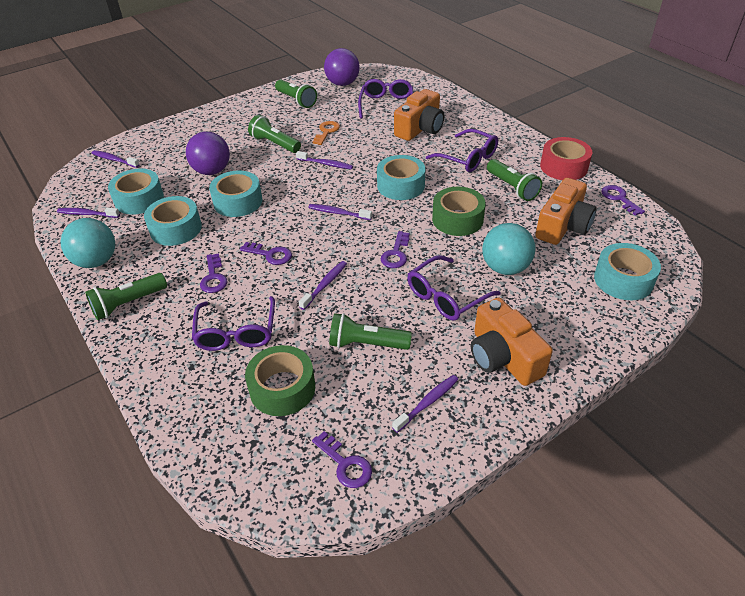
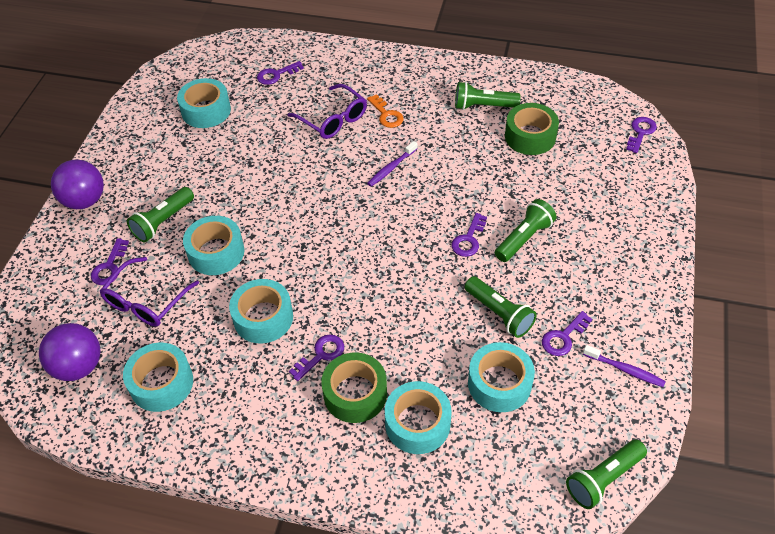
orange camera: [394,89,444,141] [471,298,553,386] [535,178,597,245] = 3 -> none = 0
purple glasses: [192,296,275,351] [358,79,413,119] [407,255,501,321] [426,129,498,172] = 4 -> [100,257,199,326] [288,84,367,139] = 2
purple key: [200,253,228,293] [240,242,292,265] [312,431,372,488] [381,231,410,268] [601,185,645,216] = 5 -> [91,238,129,285] [257,61,304,85] [289,334,344,381] [451,213,487,257] [542,311,592,356] [626,117,657,153] = 6
purple toothbrush: [57,208,120,218] [92,150,139,168] [296,151,353,169] [299,261,347,310] [309,204,372,220] [392,375,458,433] = 6 -> [367,141,418,187] [583,345,666,387] = 2
red tape: [540,137,592,180] = 1 -> none = 0
turquoise ball: [60,218,115,268] [482,223,535,275] = 2 -> none = 0
turquoise tape: [108,169,164,215] [144,196,202,246] [209,171,263,217] [377,155,426,200] [594,243,661,300] = 5 -> [123,343,193,412] [177,78,231,128] [183,216,244,275] [229,279,293,344] [385,381,452,454] [468,342,535,412] = 6

